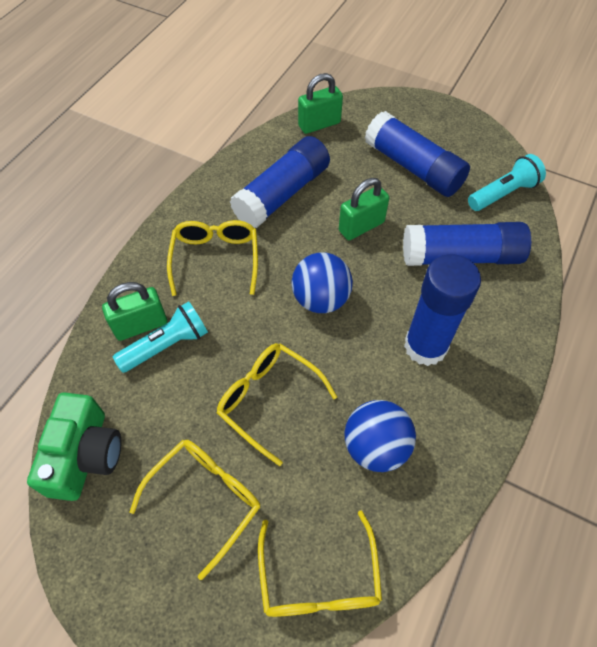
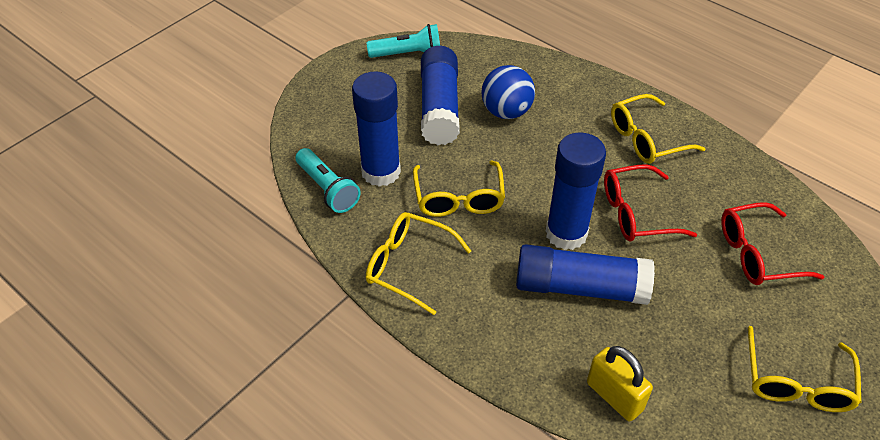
blue ball: [292,252,353,313] [344,400,416,472] = 2 -> [482,65,535,119] = 1
green camera: [27,392,122,501] = 1 -> none = 0
green padlock: [102,282,167,341] [298,73,343,134] [339,178,389,240] = 3 -> none = 0
red glasses: none = 0 -> [604,165,697,242] [721,202,824,285] = 2
yellow padlock: none = 0 -> [587,346,653,422] = 1

